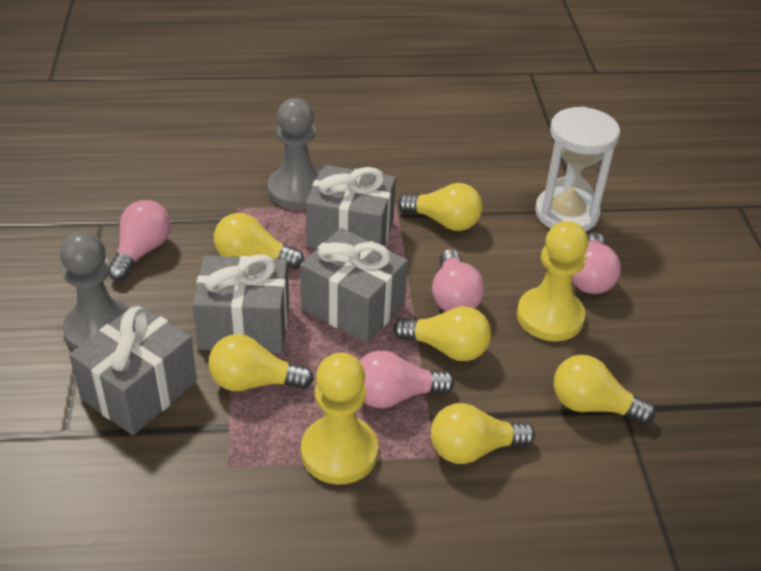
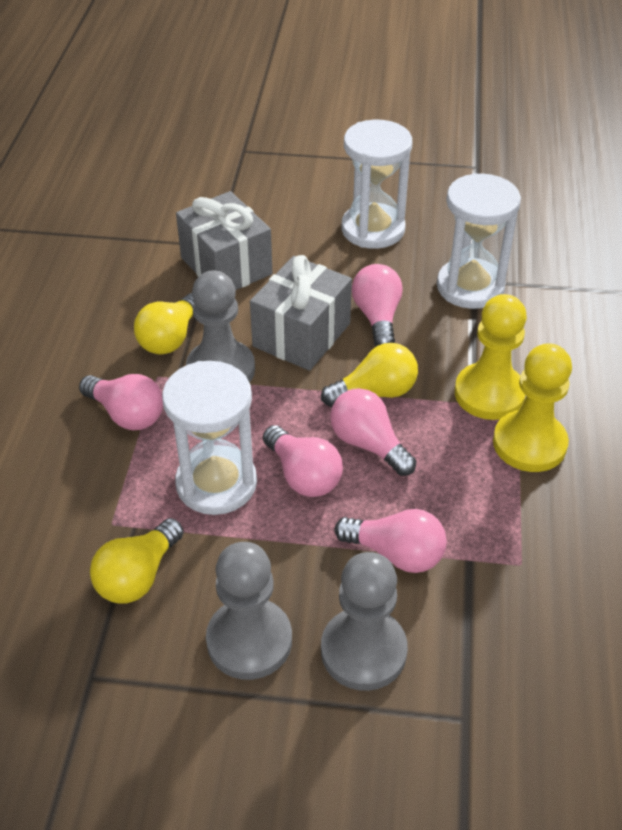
grey gift: [69,303,197,435] [193,254,289,353] [300,228,408,343] [306,165,396,249] = 4 -> [176,191,272,290] [250,255,352,371] = 2
grey pawn: [60,231,129,350] [267,98,320,209] = 2 -> [186,271,255,382] [206,542,292,680] [321,552,408,691] = 3
pink light bulb: [109,200,171,281] [360,351,454,408] [432,249,485,312] [572,232,621,294] = 4 -> [79,374,163,430] [263,425,343,497] [330,388,416,476] [335,509,447,573] [352,264,403,346] = 5
white hourglass: [535,107,620,232] = 1 -> [162,361,257,515] [341,120,412,249] [437,173,521,309] = 3
yellow light bulb: [208,334,314,391] [214,213,304,269] [393,306,491,361] [398,183,483,231] [431,403,535,464] [554,355,655,424] = 6 -> [90,518,183,603] [134,293,194,354] [321,343,418,407] = 3

